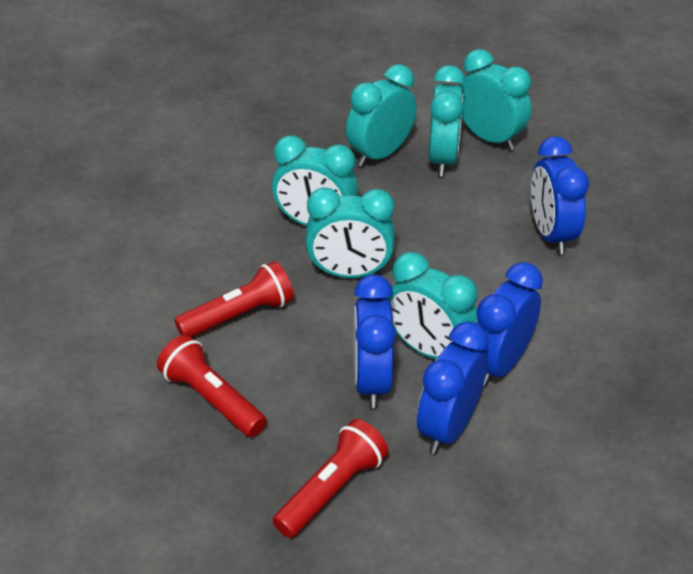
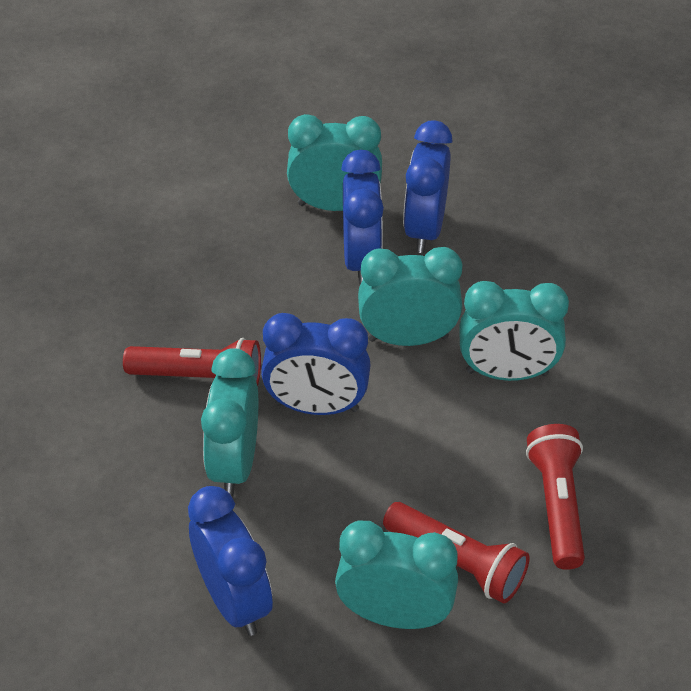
turquoise clock: [272,135,358,226] [305,187,395,278] [346,64,416,167] [387,252,477,359] [428,65,465,176] [459,49,531,150] = 6 -> [201,348,258,496] [287,114,382,211] [335,521,458,629] [358,247,462,346] [460,281,569,381] = 5

